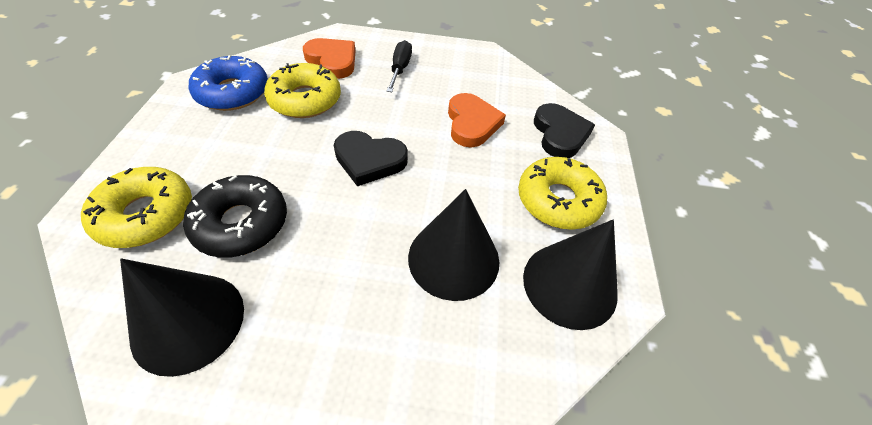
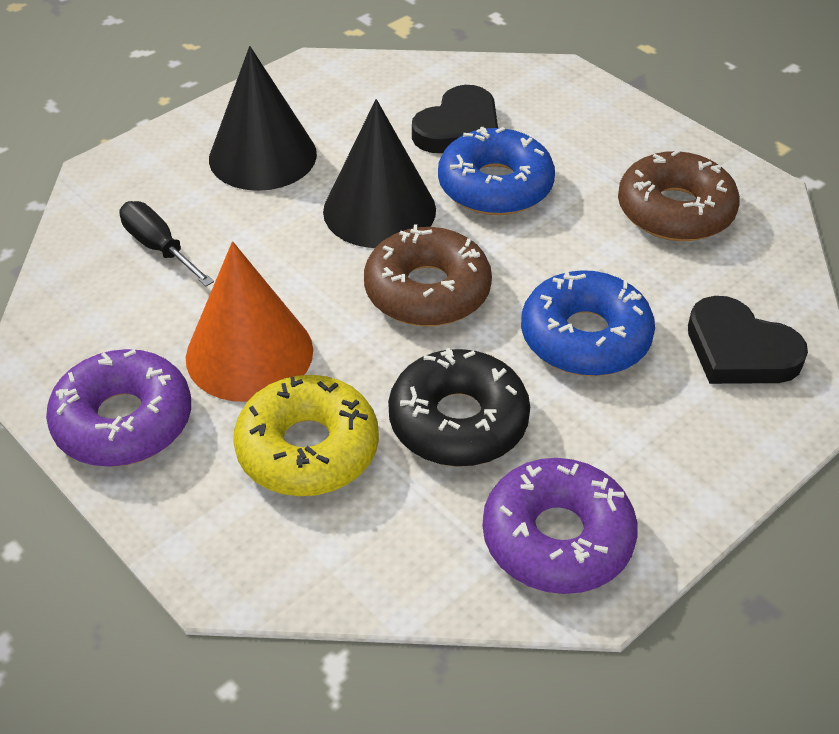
black cone: [120,258,244,377] [408,189,499,301] [523,220,618,330] = 3 -> [209,46,317,191] [323,99,436,248] = 2
blue donut: [189,55,268,111] = 1 -> [438,127,555,215] [521,269,655,376] = 2
brown donut: none = 0 -> [364,224,492,326] [618,150,740,241] = 2
orange cone: none = 0 -> [186,241,313,402] = 1
orange heart: [303,38,356,79] [448,93,506,147] = 2 -> none = 0
purple donut: none = 0 -> [46,349,191,467] [482,458,638,594] = 2
yellow donut: [81,167,192,248] [264,63,341,118] [518,157,607,230] = 3 -> [234,375,379,496] = 1

